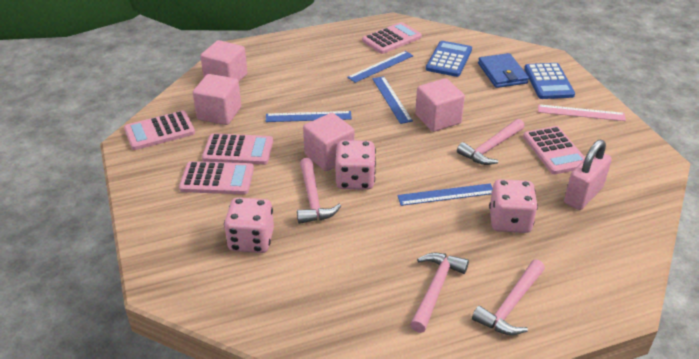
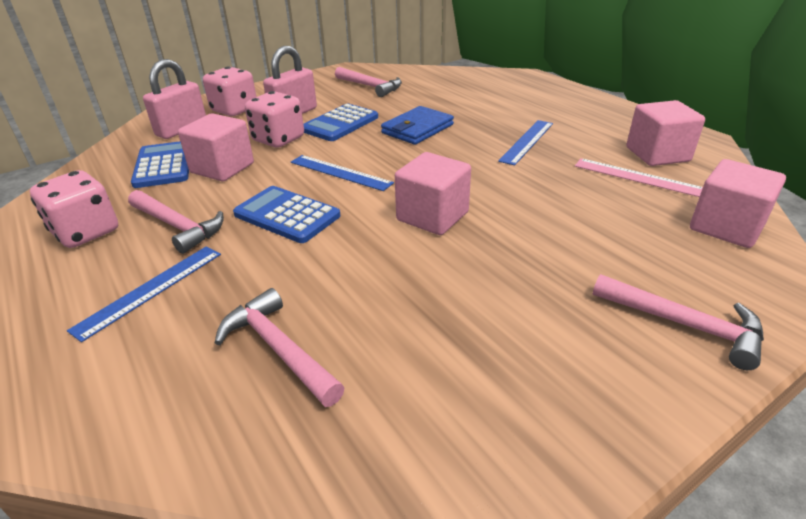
blue calculator: [426,41,472,77] [524,63,575,99] = 2 -> [131,141,189,188] [233,186,340,243] [304,104,378,141] = 3
blue ruler: [266,111,352,122] [347,51,413,83] [372,76,413,124] [397,183,493,206] = 4 -> [67,246,221,342] [291,155,394,191] [498,120,553,165] = 3
pink calculator: [124,111,195,150] [179,161,254,194] [202,133,273,165] [362,22,422,54] [523,126,585,174] = 5 -> none = 0
pink padlock: [564,139,612,210] = 1 -> [143,59,206,139] [263,46,317,114] = 2

